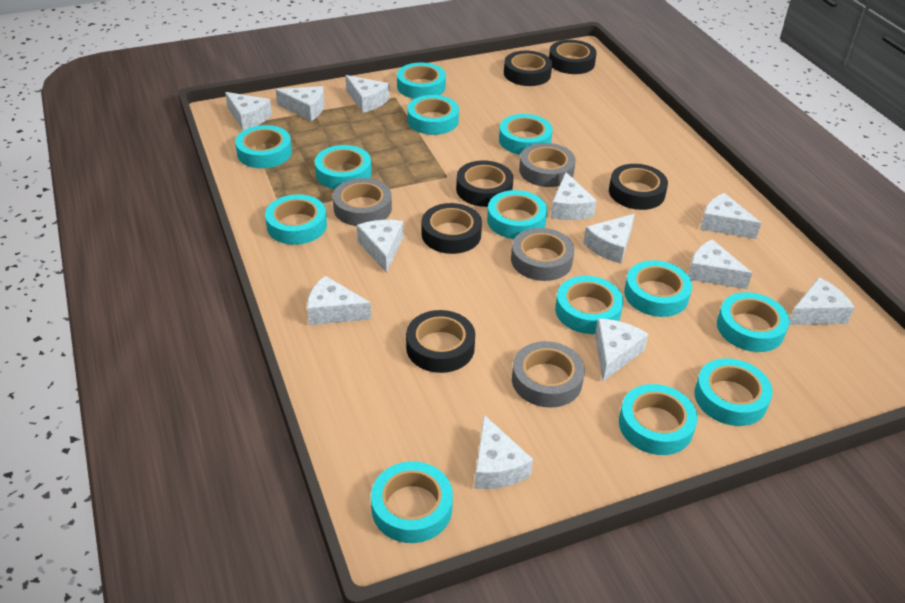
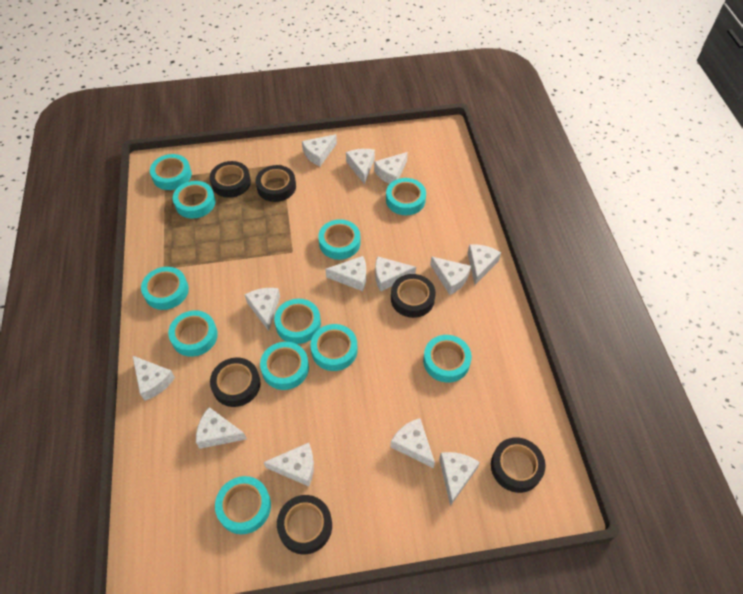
grey tape: [333,178,392,226] [511,228,574,281] [512,341,585,408] [519,143,576,187] = 4 -> none = 0
turquoise tape: [235,125,292,168] [265,194,327,245] [315,145,372,189] [371,461,453,543] [397,62,446,99] [407,95,459,135] [487,190,547,239] [499,114,553,155] [555,276,623,334] [619,384,697,455] [624,260,692,317] [695,358,773,426] [717,292,789,352] = 13 -> [141,267,189,310] [150,154,192,190] [168,310,218,357] [173,181,215,219] [215,476,271,534] [260,342,309,390] [274,299,321,344] [310,324,358,371] [318,219,361,260] [386,178,426,215] [423,335,472,383] = 11
white cheese: [225,92,272,131] [276,86,325,121] [307,276,371,325] [345,75,390,113] [357,220,403,273] [475,415,533,489] [551,172,597,220] [584,214,635,263] [595,319,648,381] [688,239,752,289] [700,193,761,239] [789,277,855,325] = 12 -> [132,355,175,401] [196,407,247,449] [245,288,280,331] [264,443,314,486] [302,134,337,166] [325,256,366,291] [346,149,375,184] [374,152,408,184] [375,256,416,292] [390,418,435,468] [430,256,471,295] [439,452,480,506] [468,244,501,285] = 13

